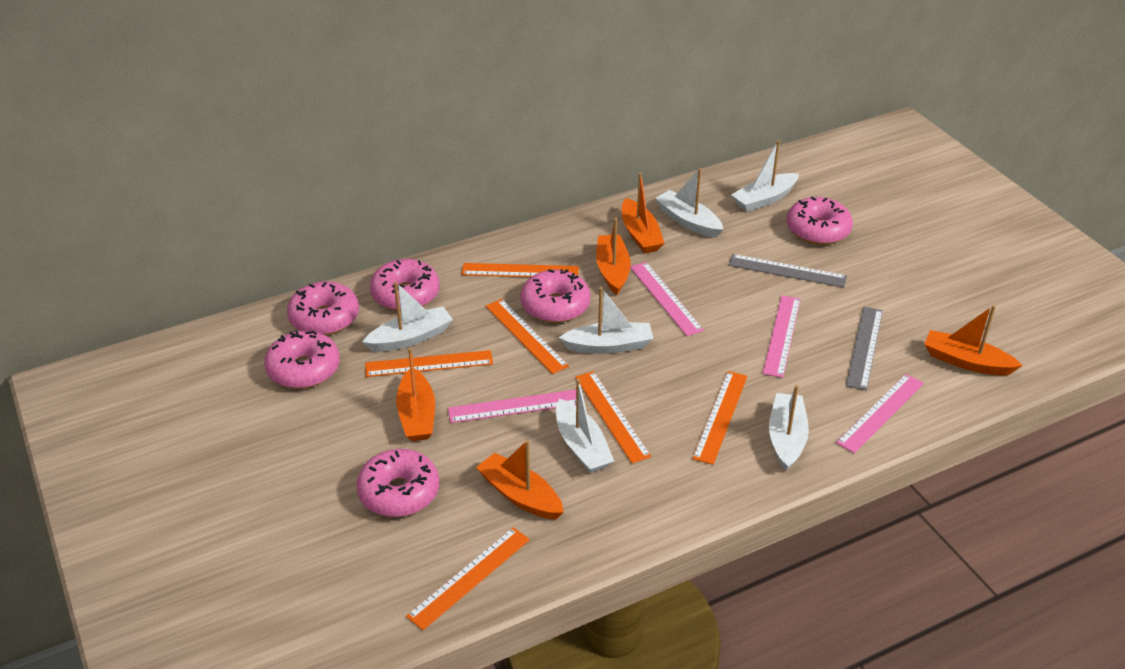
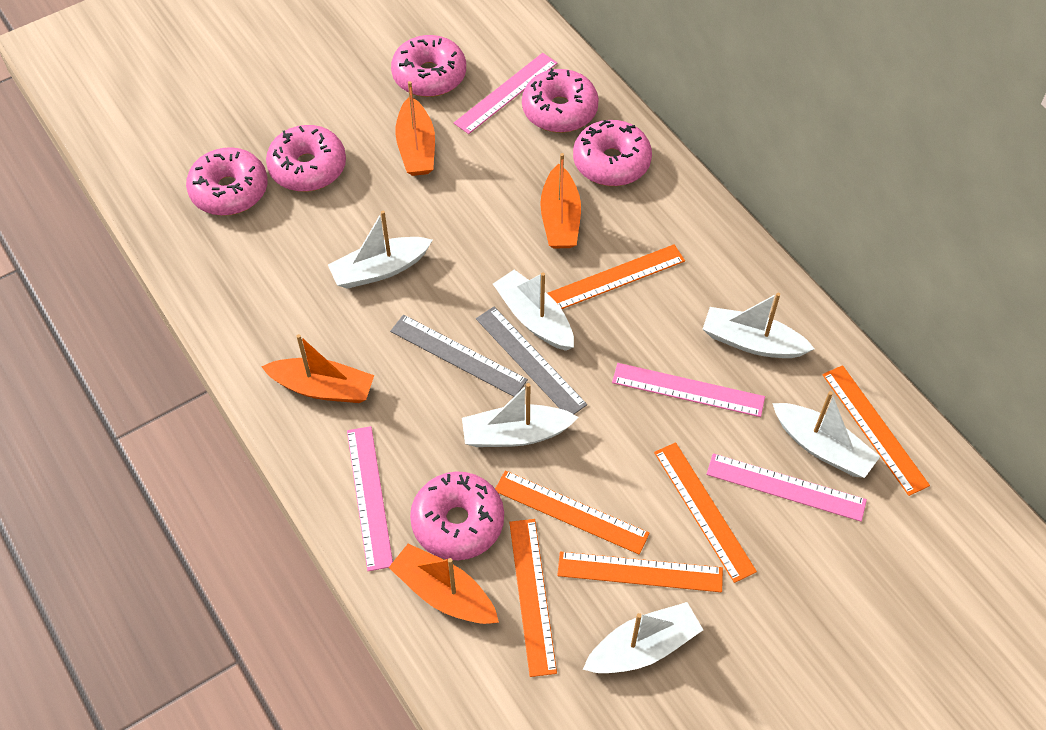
orange boat: [396,348,435,441] [476,440,564,520] [596,218,631,295] [622,173,665,254] [924,305,1023,376] = 5 -> [261,334,374,403] [389,544,499,624] [395,81,435,176] [540,153,581,248] = 4

